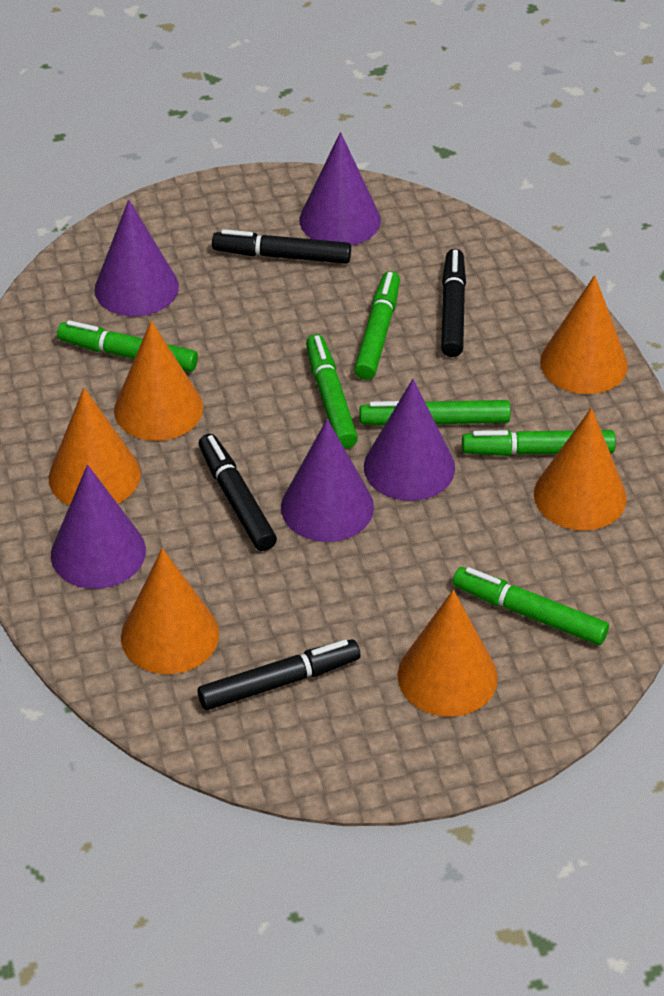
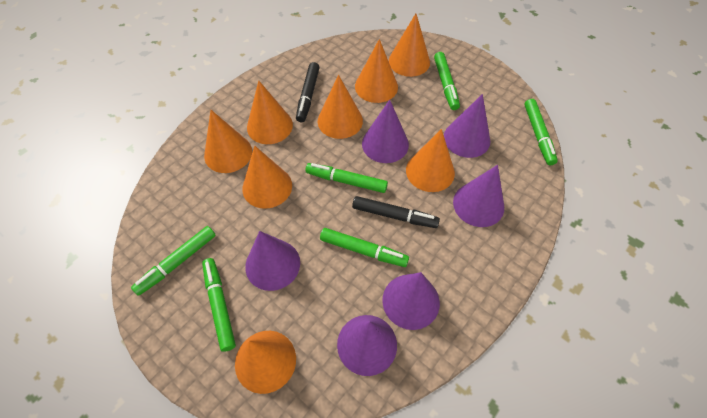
black marker: [198,639,360,710] [199,434,277,551] [212,229,351,264] [441,249,466,357] = 4 -> [296,62,319,122] [352,196,440,228] = 2
orange cone: [49,388,141,506] [114,320,203,441] [121,548,219,674] [398,590,498,717] [534,408,627,531] [540,275,628,394] = 6 -> [204,110,252,173] [235,331,296,394] [242,146,292,209] [247,81,293,144] [318,75,363,139] [355,39,398,103] [389,14,430,77] [406,129,455,192] = 8
purple cone: [51,465,146,589] [95,200,179,316] [281,419,374,542] [299,132,381,246] [364,379,455,501] = 5 -> [245,231,300,291] [337,315,397,376] [362,99,409,163] [382,272,440,330] [444,94,490,158] [453,165,504,227] = 6

